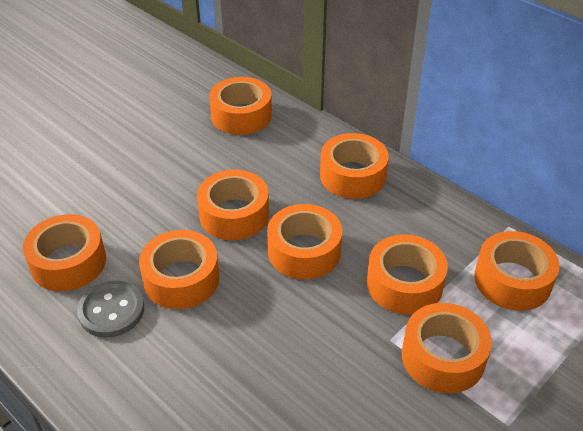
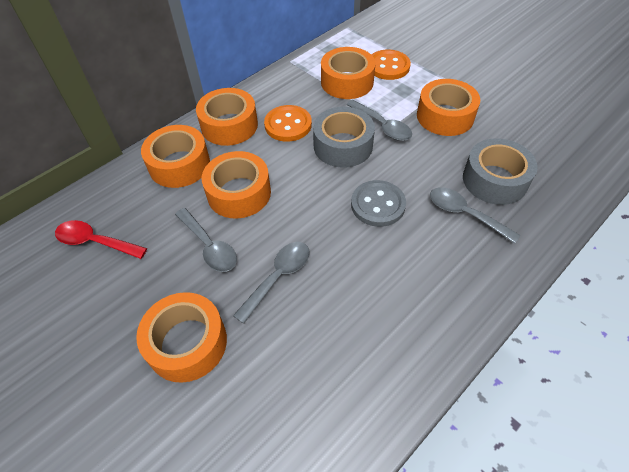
grey spoon: none = 0 -> [175,208,237,272] [233,242,309,324] [346,100,412,141] [430,187,520,244] = 4
grey tape: none = 0 -> [313,107,375,168] [463,138,538,205] = 2
orange button: none = 0 -> [264,105,312,142] [371,50,411,80] = 2
orange tape: [23,214,106,291] [139,230,219,309] [197,170,269,240] [209,77,272,135] [267,204,342,280] [320,133,389,199] [367,234,448,315] [402,303,492,393] [474,231,560,311] = 9 -> [136,292,227,383] [141,125,210,188] [196,88,258,146] [202,151,271,218] [321,47,375,99] [417,79,480,136] = 6
red spoon: none = 0 -> [55,220,147,259] = 1

